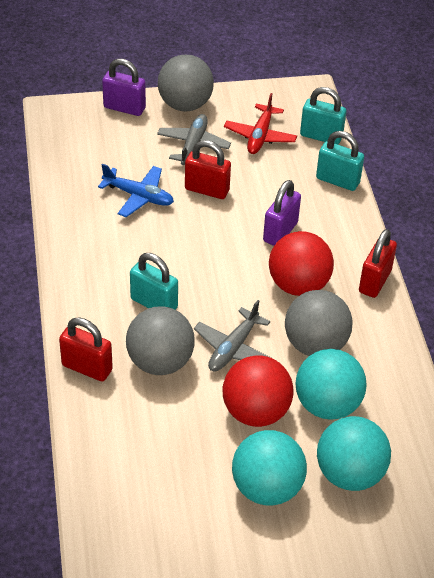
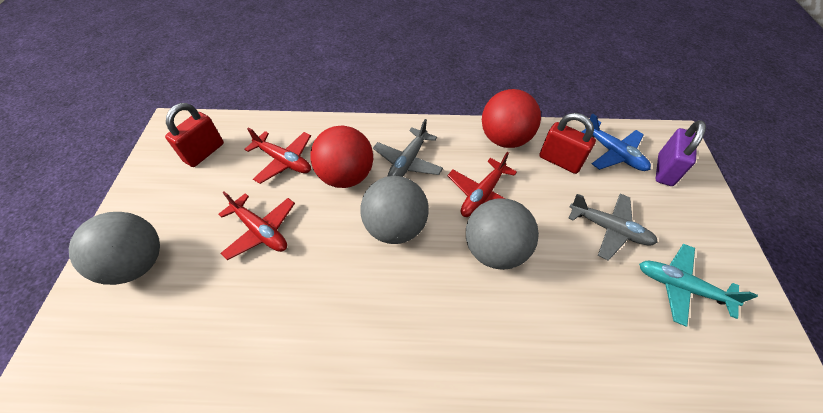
purple padlock: [102,59,146,116] [263,180,301,246] = 2 -> [656,120,706,186] = 1
red padlock: [59,317,113,382] [185,140,231,199] [359,229,397,298] = 3 -> [165,103,224,167] [539,113,596,174] = 2
red plane: [224,93,297,154] = 1 -> [218,191,295,260] [244,128,311,184] [447,152,517,217] = 3
turquoise ball: [232,430,307,506] [295,349,367,420] [317,416,391,491] = 3 -> none = 0
turquoise padlock: [130,253,178,310] [300,87,346,144] [316,131,364,191] = 3 -> none = 0
turquoise plane: none = 0 -> [639,244,758,327] = 1

